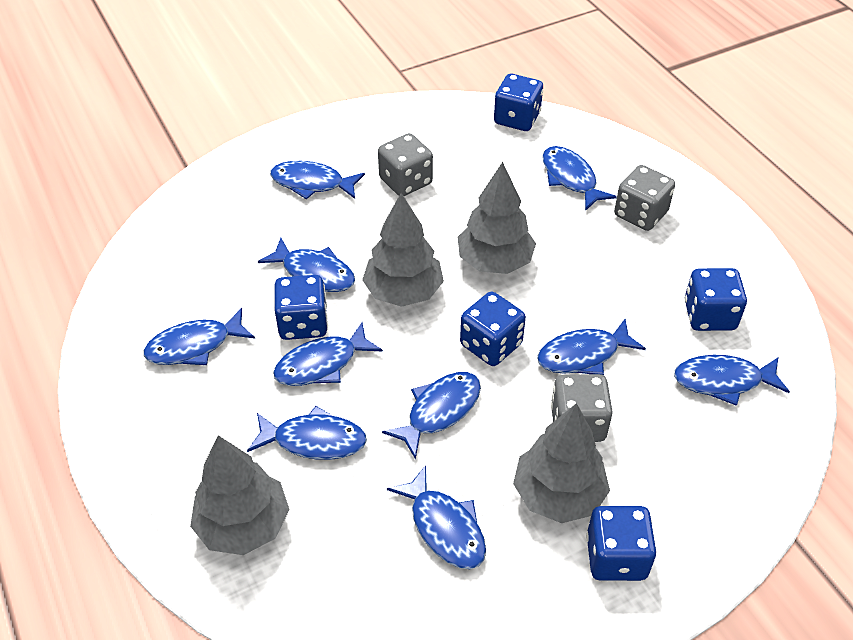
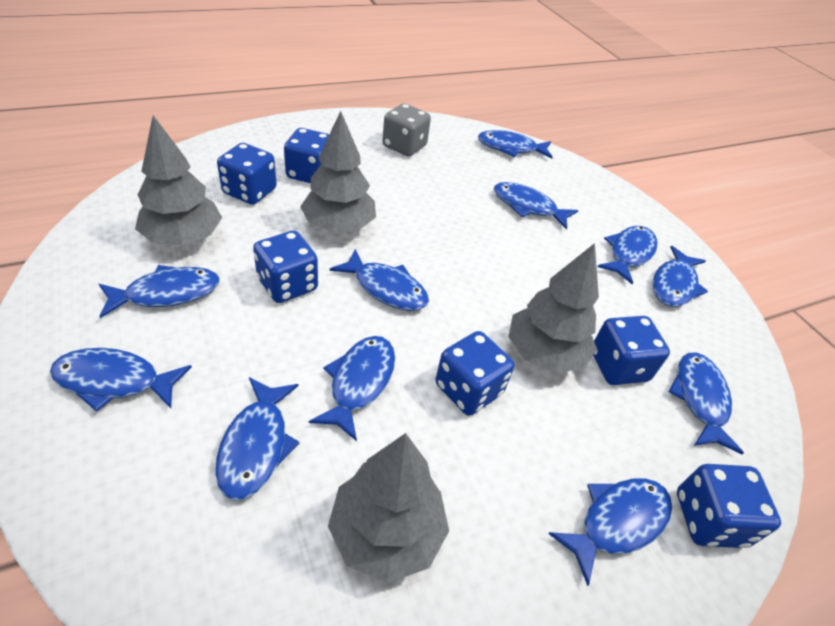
blue dice: [274,275,328,340] [460,292,526,366] [494,74,543,131] [586,506,656,581] [685,268,747,331] = 5 -> [217,143,277,205] [253,231,318,303] [284,128,329,183] [436,331,515,416] [593,316,670,385] [677,464,781,548] = 6
blue fish: [143,308,255,365] [247,406,367,460] [258,238,355,292] [270,161,365,199] [273,322,383,386] [382,372,481,460] [387,465,486,569] [537,319,646,375] [542,146,617,211] [674,355,790,406] = 10 -> [50,348,192,412] [99,265,220,318] [215,377,299,501] [309,336,395,441] [330,249,429,311] [478,130,553,159] [494,182,578,229] [548,479,672,586] [597,226,657,284] [653,246,708,307] [669,352,744,455] = 11
grey dice: [378,133,433,196] [551,374,613,442] [614,165,675,231] = 3 -> [382,103,431,156] = 1

